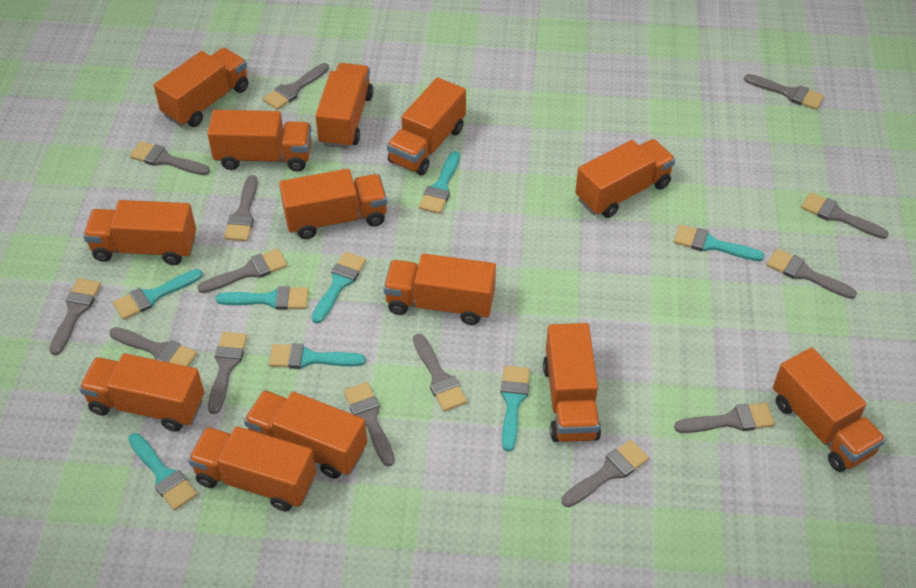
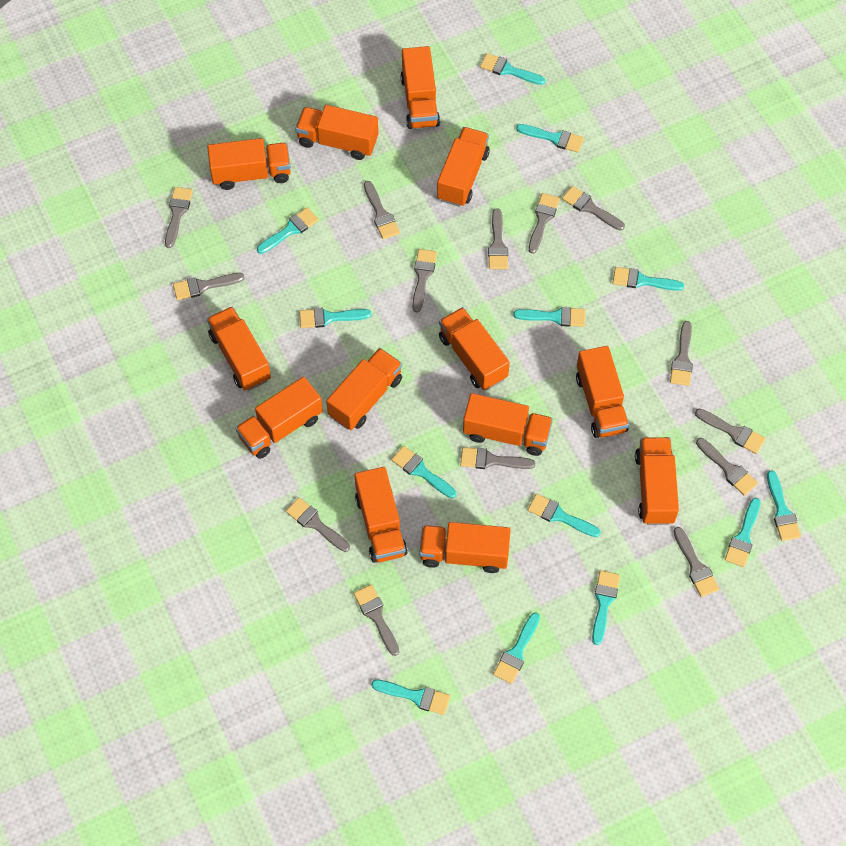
turquoise brush: [113,269,203,320] [128,433,197,511] [215,286,309,310] [269,343,366,369] [311,252,366,324] [419,151,460,214] [500,366,530,452] [674,225,764,261] = 8 -> [257,207,319,254] [299,308,371,328] [371,680,450,715] [391,446,456,498] [480,53,545,85] [493,612,540,684] [513,307,585,327] [516,124,584,152] [528,494,601,537] [592,570,620,645] [613,267,684,291] [725,498,760,567] [767,471,801,541] = 13

